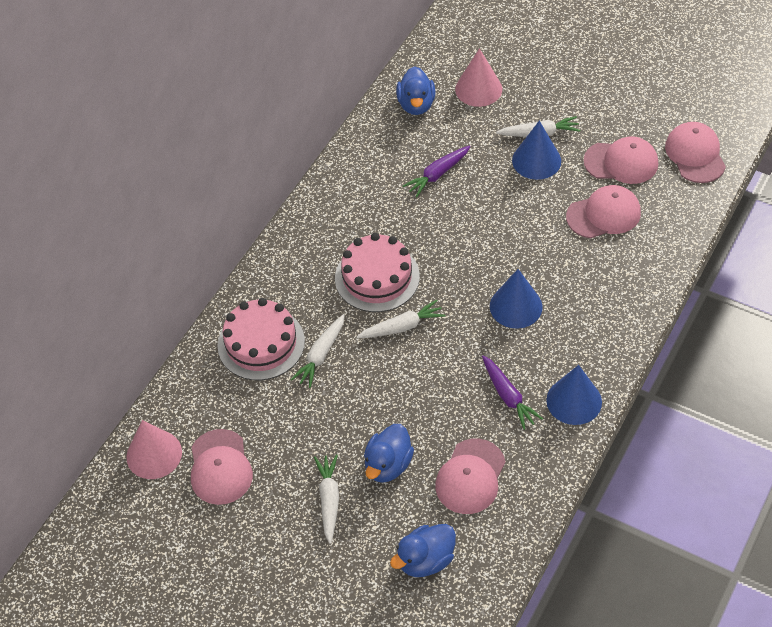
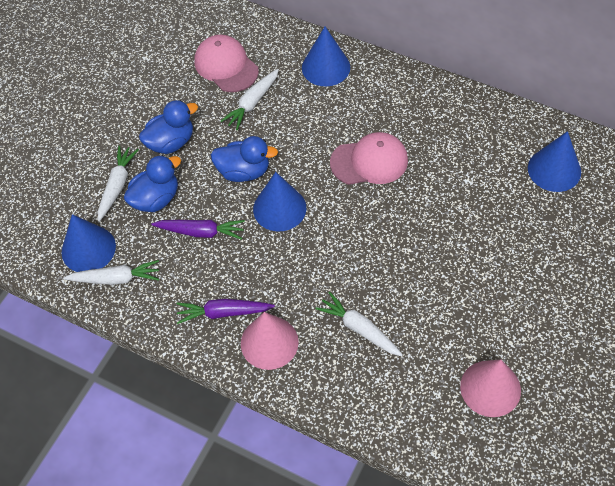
blue cone: [490,269,542,328] [512,121,561,180] [546,365,602,425] = 3 -> [62,214,116,272] [253,172,306,232] [302,27,350,86] [528,131,581,192] = 4
pink cake: [218,298,305,380] [335,233,420,312] = 2 -> none = 0
pink cap: [191,429,253,505] [435,439,505,514] [566,185,641,238] [583,136,658,184] [665,122,726,183] = 5 -> [194,35,259,92] [330,132,408,185] = 2

